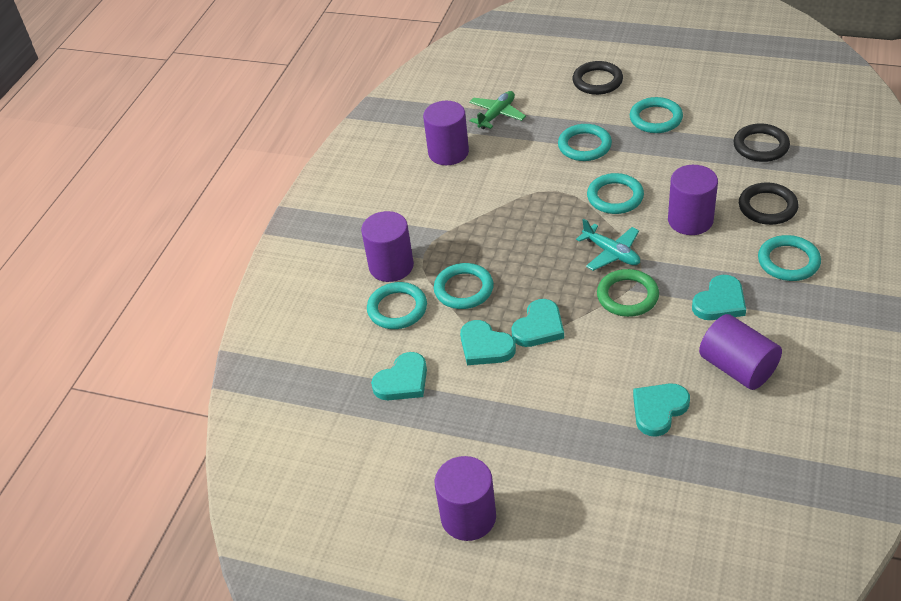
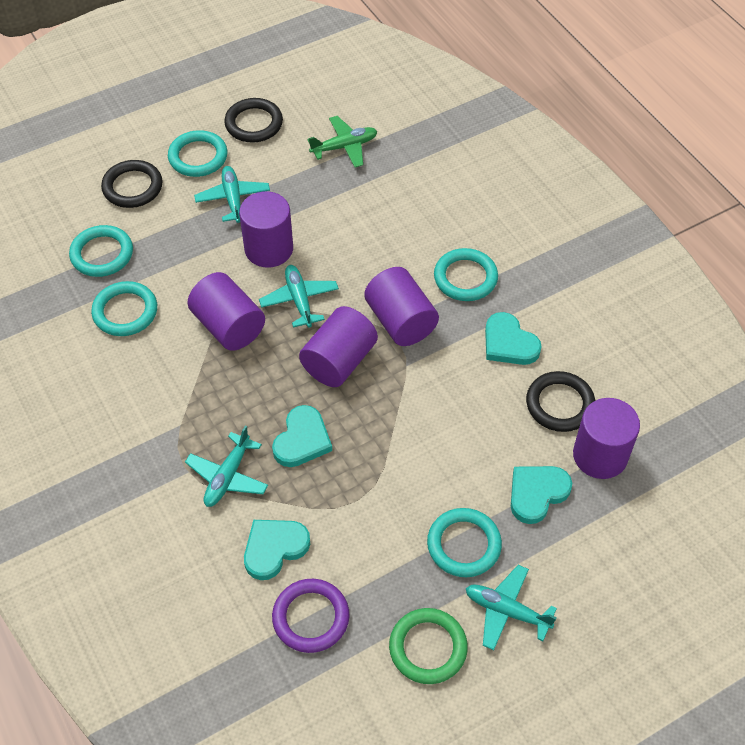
purple ring: none = 0 -> [272,579,349,653] = 1
turquoise heart: [371,352,427,400] [460,320,516,365] [511,299,564,347] [633,383,690,437] [692,275,746,320] = 5 -> [244,520,310,580] [272,405,332,467] [485,312,542,365] [511,466,572,524] = 4
turquoise plane: [576,219,640,271] = 1 -> [185,426,268,507] [194,166,270,223] [259,265,339,328] [466,565,557,650] = 4
turquoise ring: [367,282,427,329] [434,263,494,309] [558,124,612,161] [587,173,644,214] [630,97,683,133] [758,235,821,281] = 6 -> [69,225,133,277] [91,281,157,336] [168,130,227,177] [427,508,502,577] [434,248,498,301] = 5

